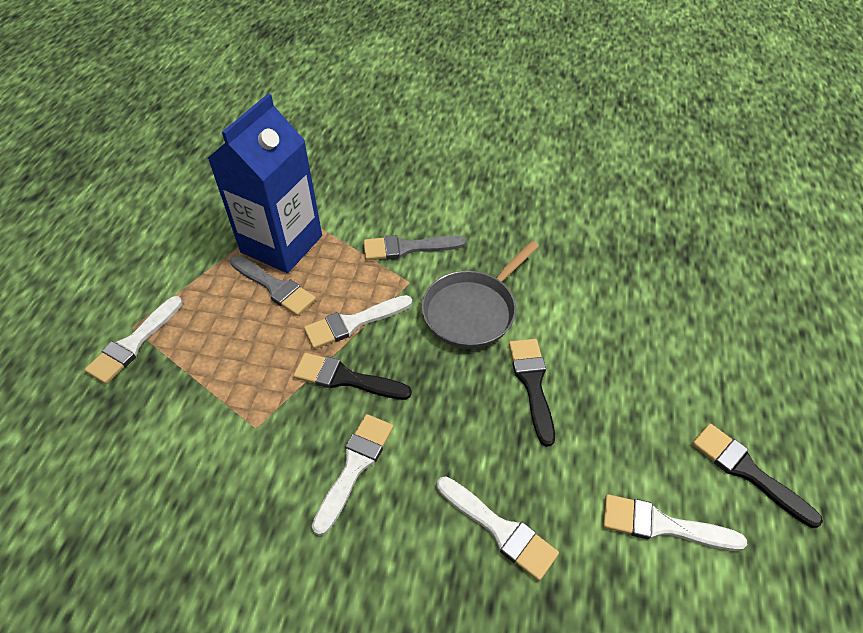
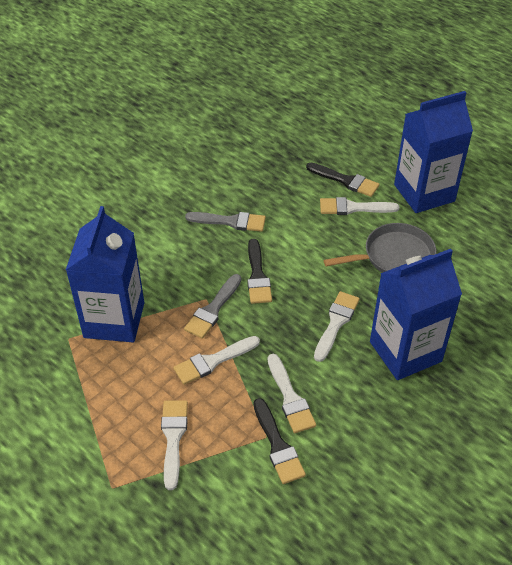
blue carton: [208,94,322,273] = 1 -> [66,206,144,342] [370,249,462,380] [394,91,473,213] = 3

